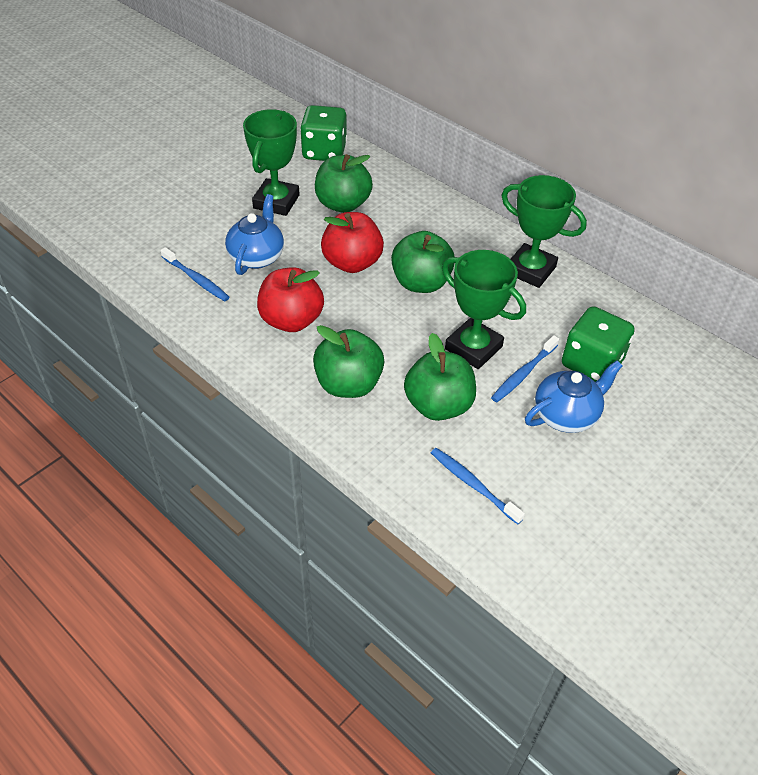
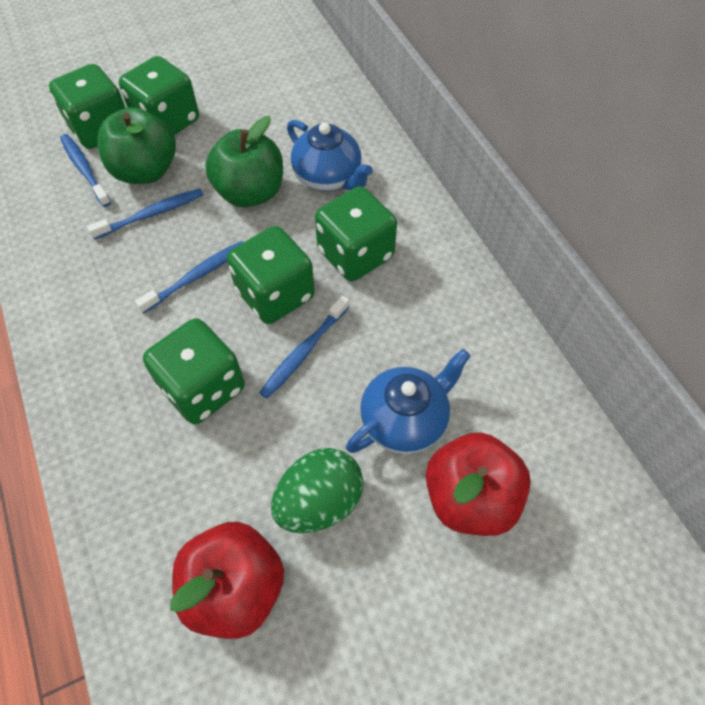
blue toothbrush: [160,247,230,301] [431,448,525,524] [491,335,559,402] = 3 -> [60,134,111,207] [87,188,204,240] [135,241,243,314] [259,296,349,399] = 4
green apple: [313,325,384,398] [315,154,373,213] [391,231,455,293] [404,333,476,421] = 4 -> [97,107,176,184] [205,116,283,207] = 2
green dice: [300,105,347,161] [562,306,635,382] = 2 -> [49,64,126,149] [119,56,199,135] [143,318,245,424] [227,226,315,324] [315,186,397,281] = 5
green egg: none = 0 -> [271,448,363,533] = 1
green trophy: [243,109,300,216] [442,250,526,369] [501,175,587,288] = 3 -> none = 0

